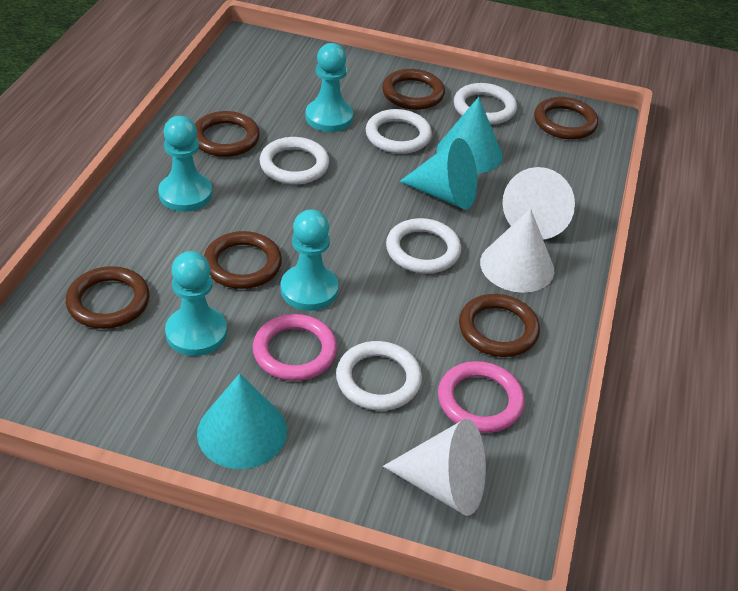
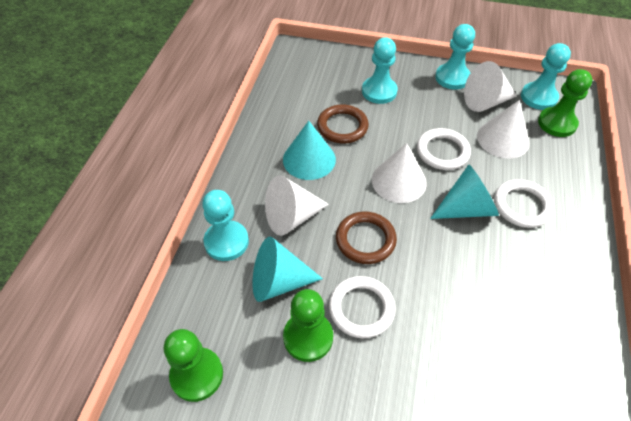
brown ring: [66,266,150,329] [195,111,260,157] [204,231,282,289] [382,69,445,110] [459,294,540,357] [534,97,598,139] = 6 -> [317,104,369,143] [336,211,397,264] = 2
green pawn: none = 0 -> [164,329,223,402] [283,289,333,362] [538,69,592,137] = 3
pink ring: [253,314,337,381] [438,361,525,433] = 2 -> none = 0
white cone: [383,419,486,516] [480,209,554,293] [502,167,575,239] = 3 -> [265,175,329,236] [372,143,427,203] [464,61,517,112] [477,100,529,159] = 4
white ring: [260,137,329,185] [336,341,422,411] [366,109,432,154] [386,218,461,273] [454,83,517,125] = 5 -> [329,276,395,338] [417,128,471,170] [494,179,554,228] = 3

